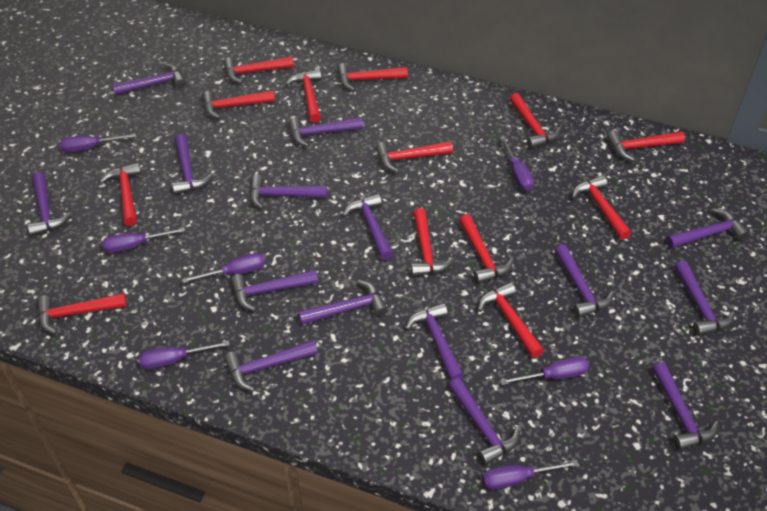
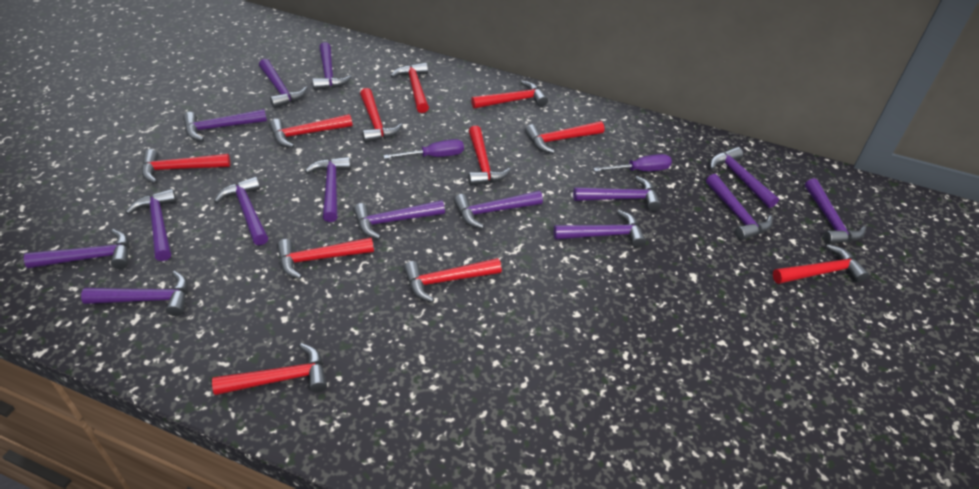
purple screwdriver: [60,134,136,152] [102,228,185,253] [139,341,230,369] [182,253,265,283] [482,460,579,490] [500,136,534,191] [500,357,589,385] = 7 -> [383,139,464,159] [593,154,672,172] = 2
red hammer: [37,293,127,335] [100,163,141,226] [202,90,275,119] [223,56,294,84] [285,69,322,123] [337,63,408,91] [376,141,453,173] [411,208,454,277] [459,214,514,284] [478,282,544,358] [509,93,561,149] [572,175,631,240] [607,131,685,161] = 13 -> [142,149,230,183] [212,343,327,395] [269,114,352,148] [277,237,374,279] [360,88,403,143] [391,62,429,113] [404,258,502,302] [469,126,511,186] [471,81,548,109] [525,121,604,154] [773,244,869,284] = 11

